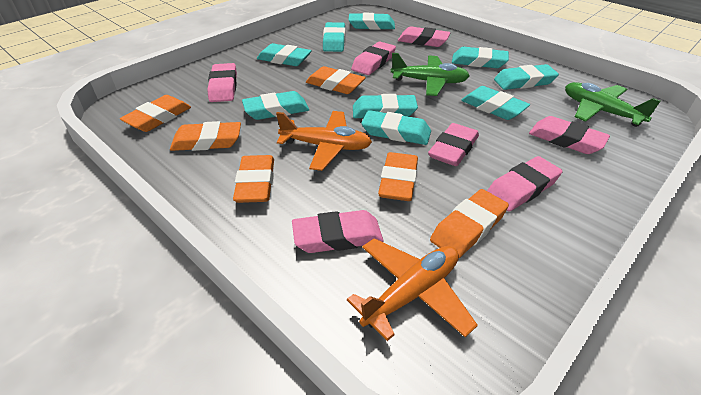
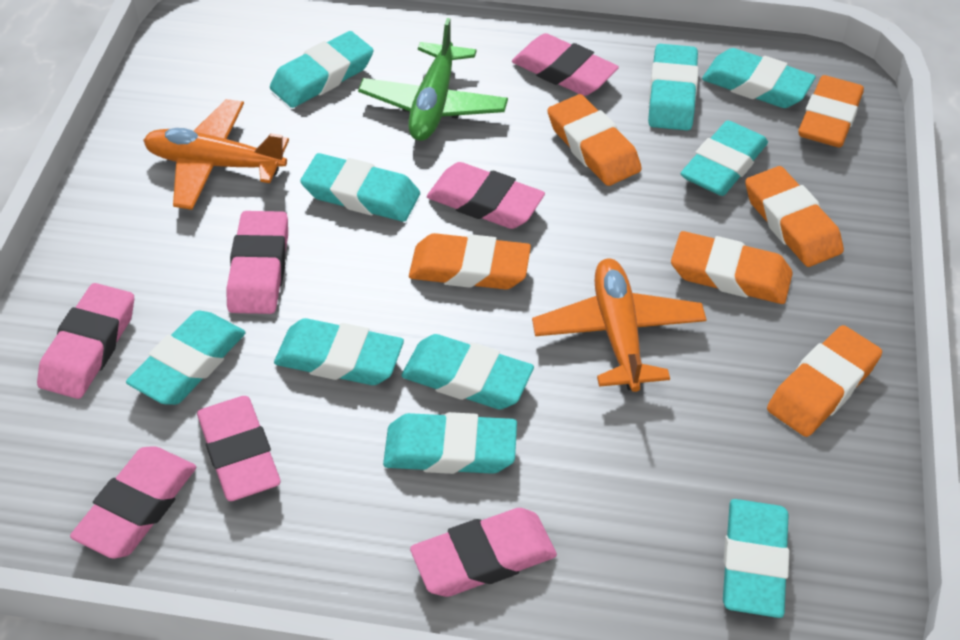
green plane: [391,53,470,96] [565,82,661,127] = 2 -> [358,18,508,141] = 1
turquoise eraser: [242,91,309,120] [257,43,312,66] [323,22,345,52] [349,13,395,30] [353,94,418,118] [361,110,431,145] [452,47,509,68] [461,86,530,120] [494,64,559,90] = 9 -> [126,310,246,405] [270,31,374,108] [274,318,404,385] [300,153,420,222] [383,412,517,474] [401,334,534,409] [648,44,698,131] [681,120,768,196] [702,48,816,108] [723,499,789,618] = 10

